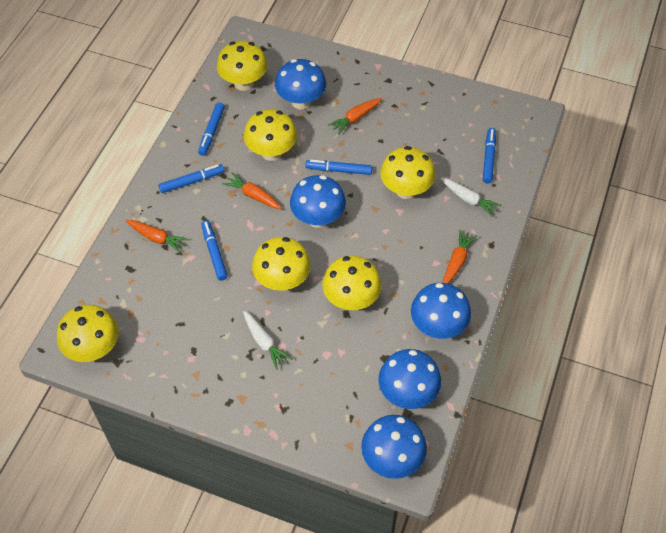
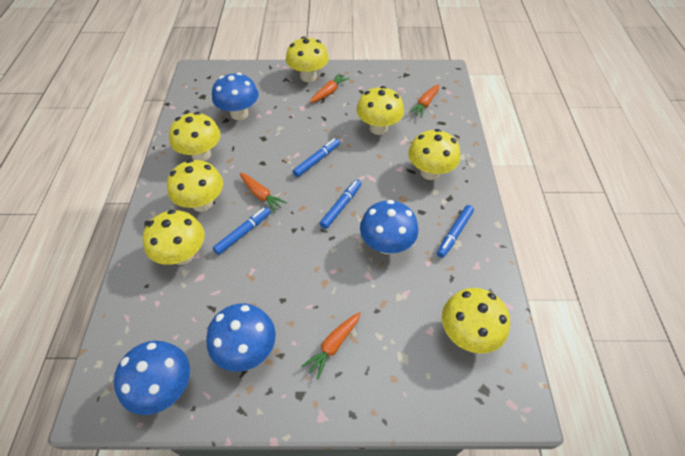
blue marker: [159,164,224,193] [198,102,225,156] [201,220,228,281] [306,160,372,175] [483,128,496,183] = 5 -> [213,207,271,255] [293,138,340,177] [320,180,361,229] [437,205,474,258] = 4
blue mushroom: [275,59,326,110] [290,175,346,228] [361,415,427,479] [378,349,441,409] [411,283,471,339] = 5 -> [114,341,190,415] [206,303,276,372] [212,73,259,120] [360,200,418,254] = 4
white carrot: [243,311,292,370] [440,177,501,217] = 2 -> none = 0
yellow mushroom: [57,305,119,362] [217,41,268,91] [244,109,297,161] [252,237,311,291] [322,256,382,310] [380,146,435,199] = 6 -> [143,210,205,265] [167,159,223,212] [169,112,221,161] [286,36,329,82] [356,86,404,135] [408,129,460,180] [442,288,510,354] = 7

